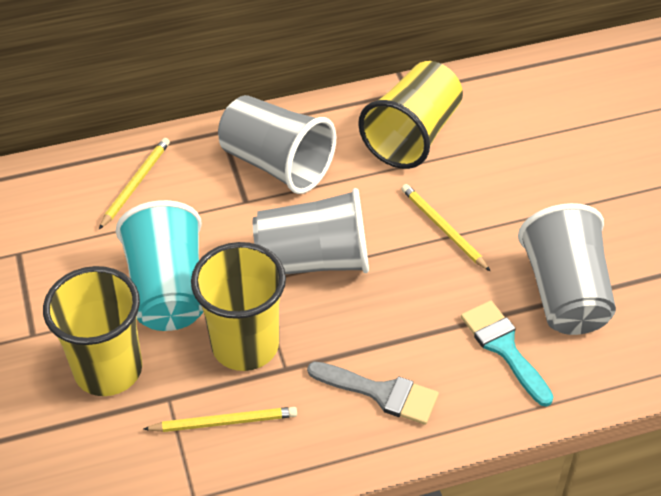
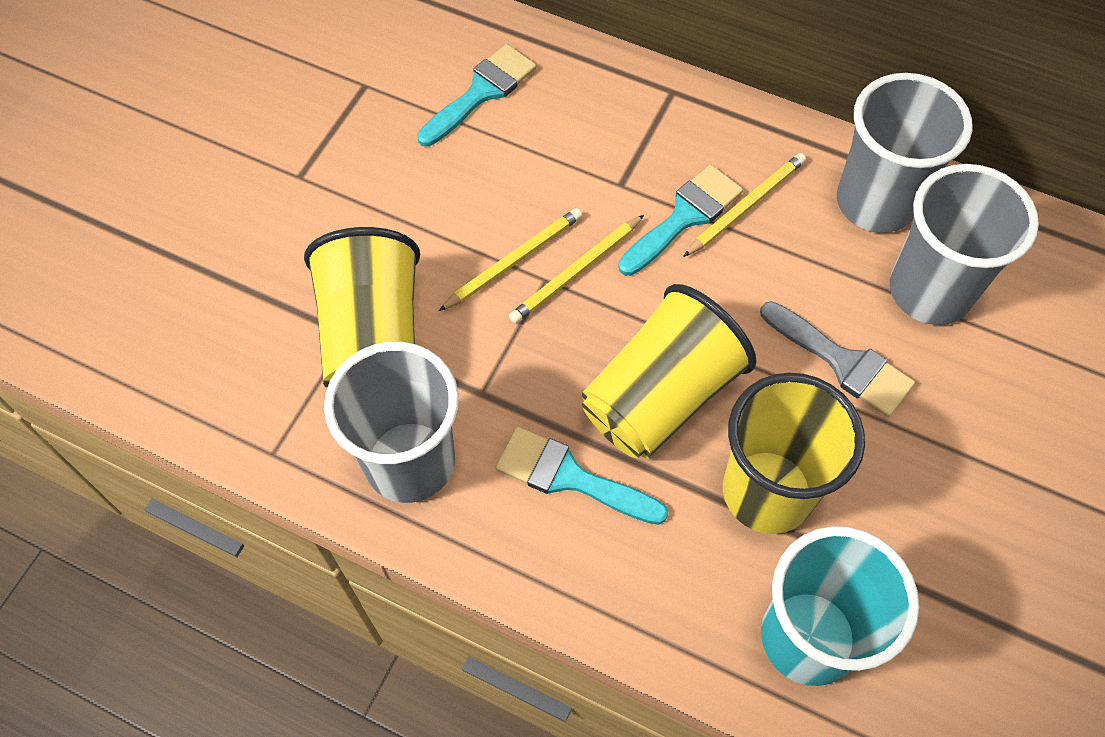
turquoise brush: [461,301,553,406] = 1 -> [417,44,536,146] [496,427,668,525] [618,164,743,276] = 3

